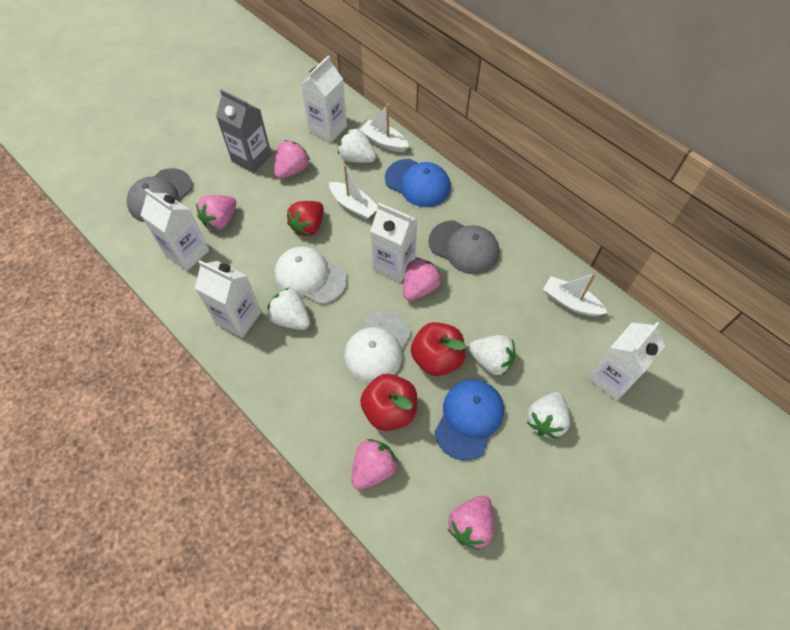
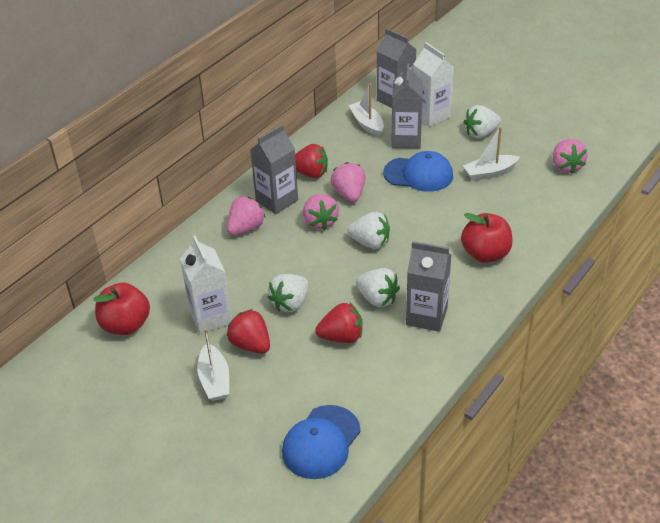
grey cap: [127,168,192,222] [429,220,499,274] = 2 -> none = 0
grey carton: [216,89,272,173] = 1 -> [250,124,298,214] [377,28,416,108] [391,64,423,149] [406,241,451,332] = 4
pink strawberry: [196,195,236,230] [274,140,310,179] [351,439,398,490] [403,257,442,301] [448,495,494,550] = 5 -> [227,196,266,235] [303,194,339,230] [331,162,365,202] [553,139,587,173] = 4
red strawberry: [287,201,324,236] = 1 -> [227,309,270,354] [295,144,328,178] [315,303,362,343] = 3
white cap: [275,246,347,304] [344,311,411,383] = 2 -> none = 0
white carton: [141,188,209,271] [195,260,261,338] [301,55,347,143] [370,203,418,283] [588,322,665,401] = 5 -> [180,236,232,334] [413,42,454,127] = 2

